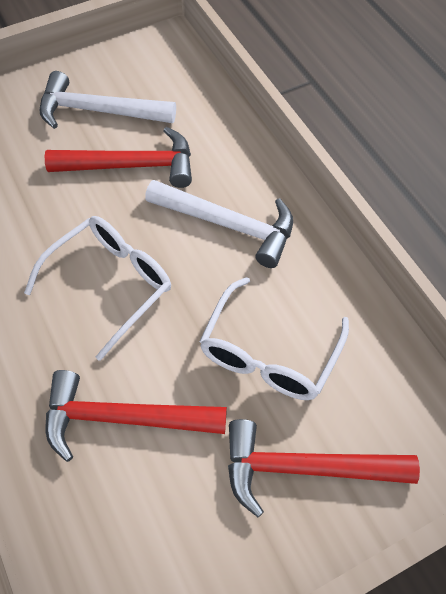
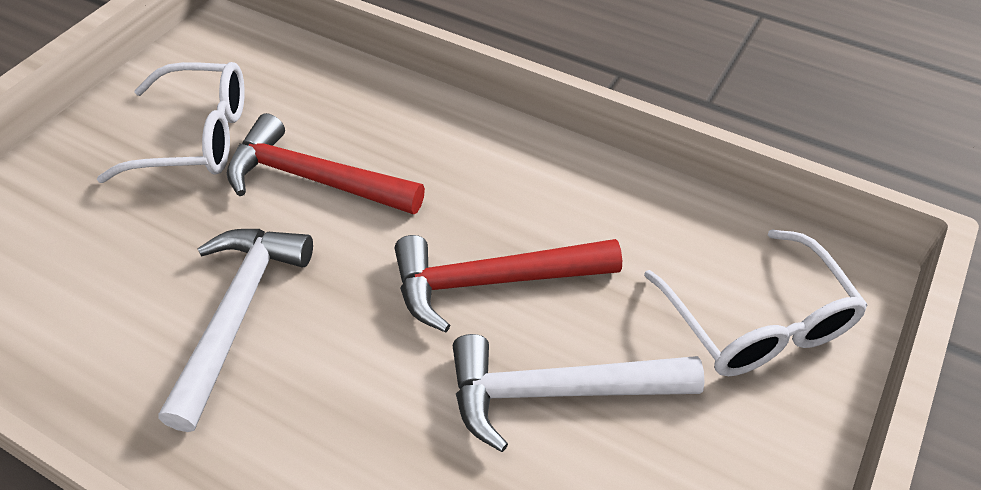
red hammer: [45,127,192,188] [46,370,227,462] [228,419,420,517] = 3 -> [227,113,425,215] [395,235,622,333] = 2

